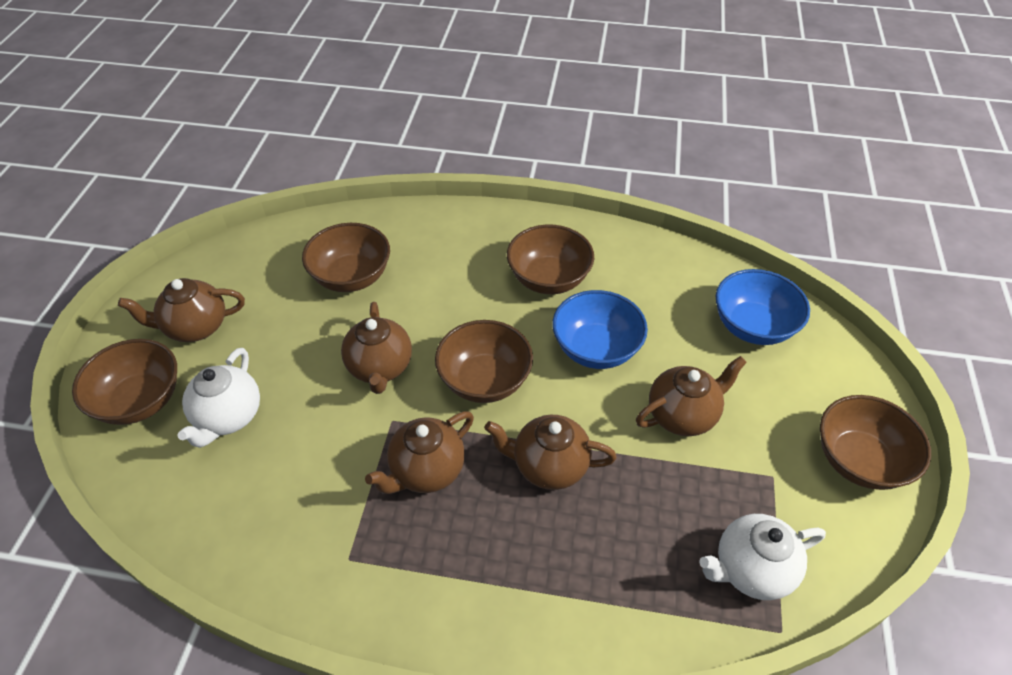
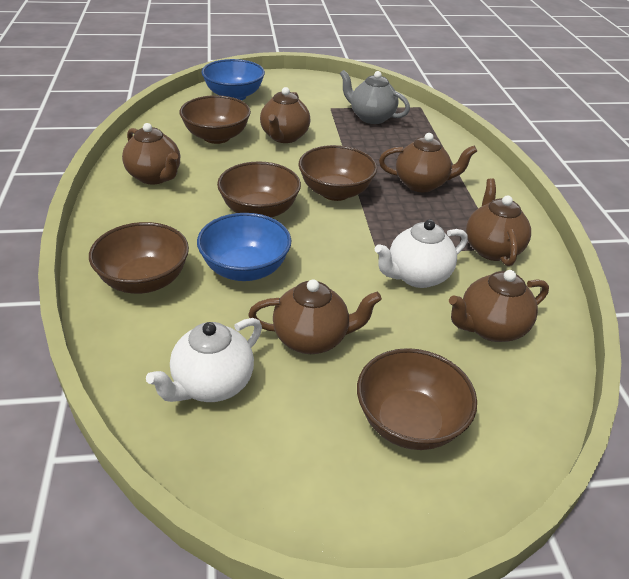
brown teapot: [118,278,245,342] [341,302,412,394] [365,411,474,494] [485,415,617,490] [636,356,747,436] = 5 -> [122,123,180,185] [248,279,382,354] [260,87,310,143] [379,133,477,192] [449,270,549,342] [466,178,531,266] = 6
grey teapot: none = 0 -> [340,70,410,124] = 1

